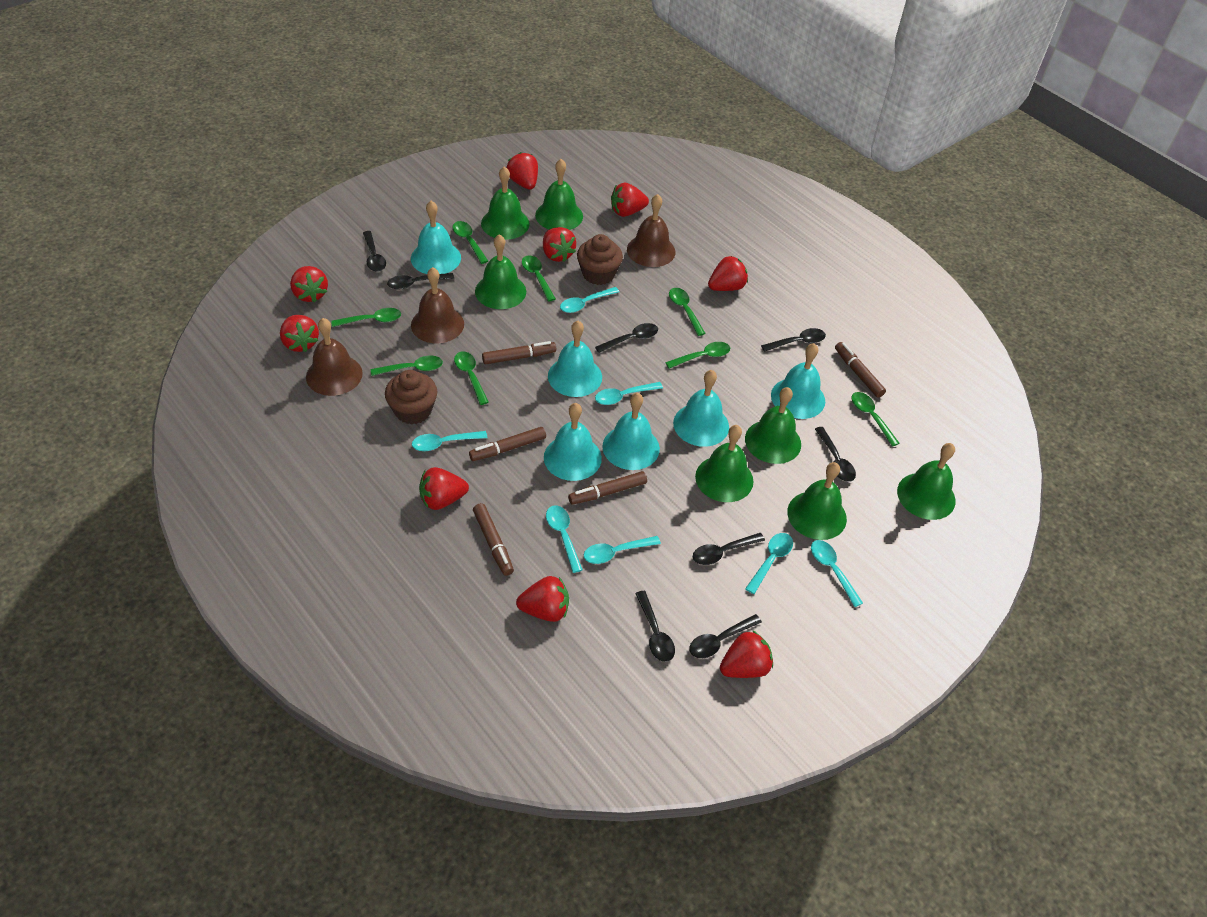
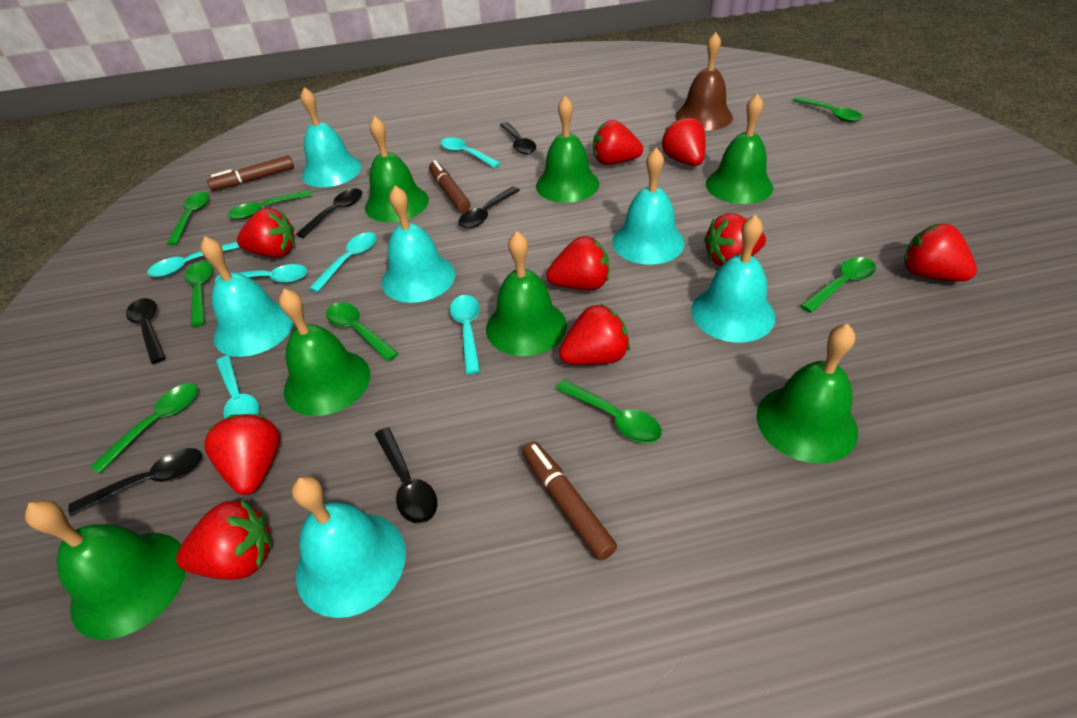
black spoon: [363,231,386,272] [387,273,454,290] [595,323,658,353] [635,591,675,662] [689,614,762,658] [693,533,765,565] [761,328,826,352] [815,427,856,482] = 8 -> [68,448,202,516] [126,298,166,364] [296,189,362,238] [375,427,438,524] [458,187,520,228] [500,122,536,154] = 6
brown bell: [306,318,363,396] [411,267,464,343] [627,194,675,267] = 3 -> [675,32,733,131] = 1
brown cupcake: [385,370,437,425] [577,234,623,285] = 2 -> none = 0
brown marker: [469,427,546,461] [473,503,514,576] [482,341,556,364] [568,471,647,505] [835,342,886,398] = 5 -> [207,155,294,191] [429,160,471,213] [522,441,617,561] = 3
turquoise spoon: [412,431,487,451] [546,505,583,573] [560,287,619,313] [584,536,661,564] [595,382,663,405] [745,533,793,594] [811,540,863,607] = 7 -> [147,241,241,277] [215,264,308,283] [216,355,259,419] [309,232,377,292] [440,137,501,168] [450,295,480,374] = 6

